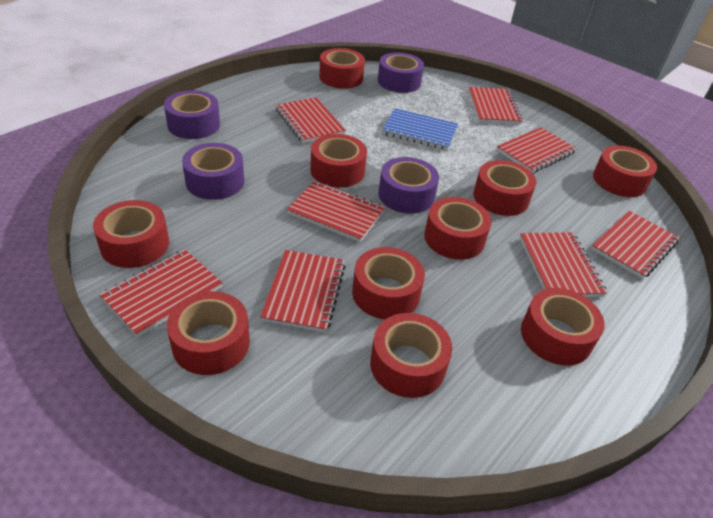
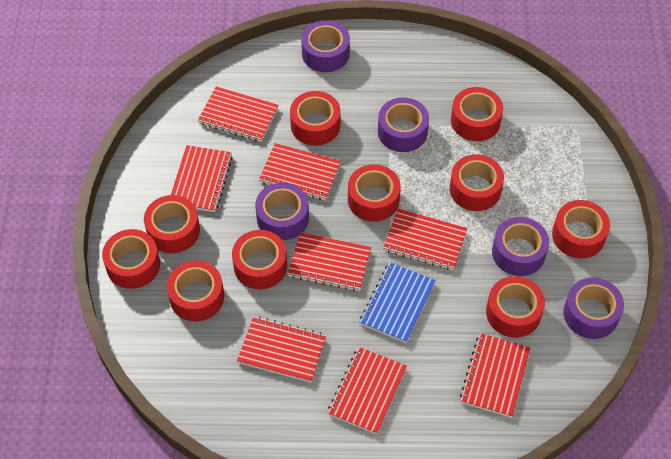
purple tape: [164,90,220,139] [182,143,244,200] [378,53,424,93] [378,157,439,214] = 4 -> [255,182,309,240] [301,20,350,72] [378,97,429,152] [492,217,549,276] [563,278,624,339] = 5

